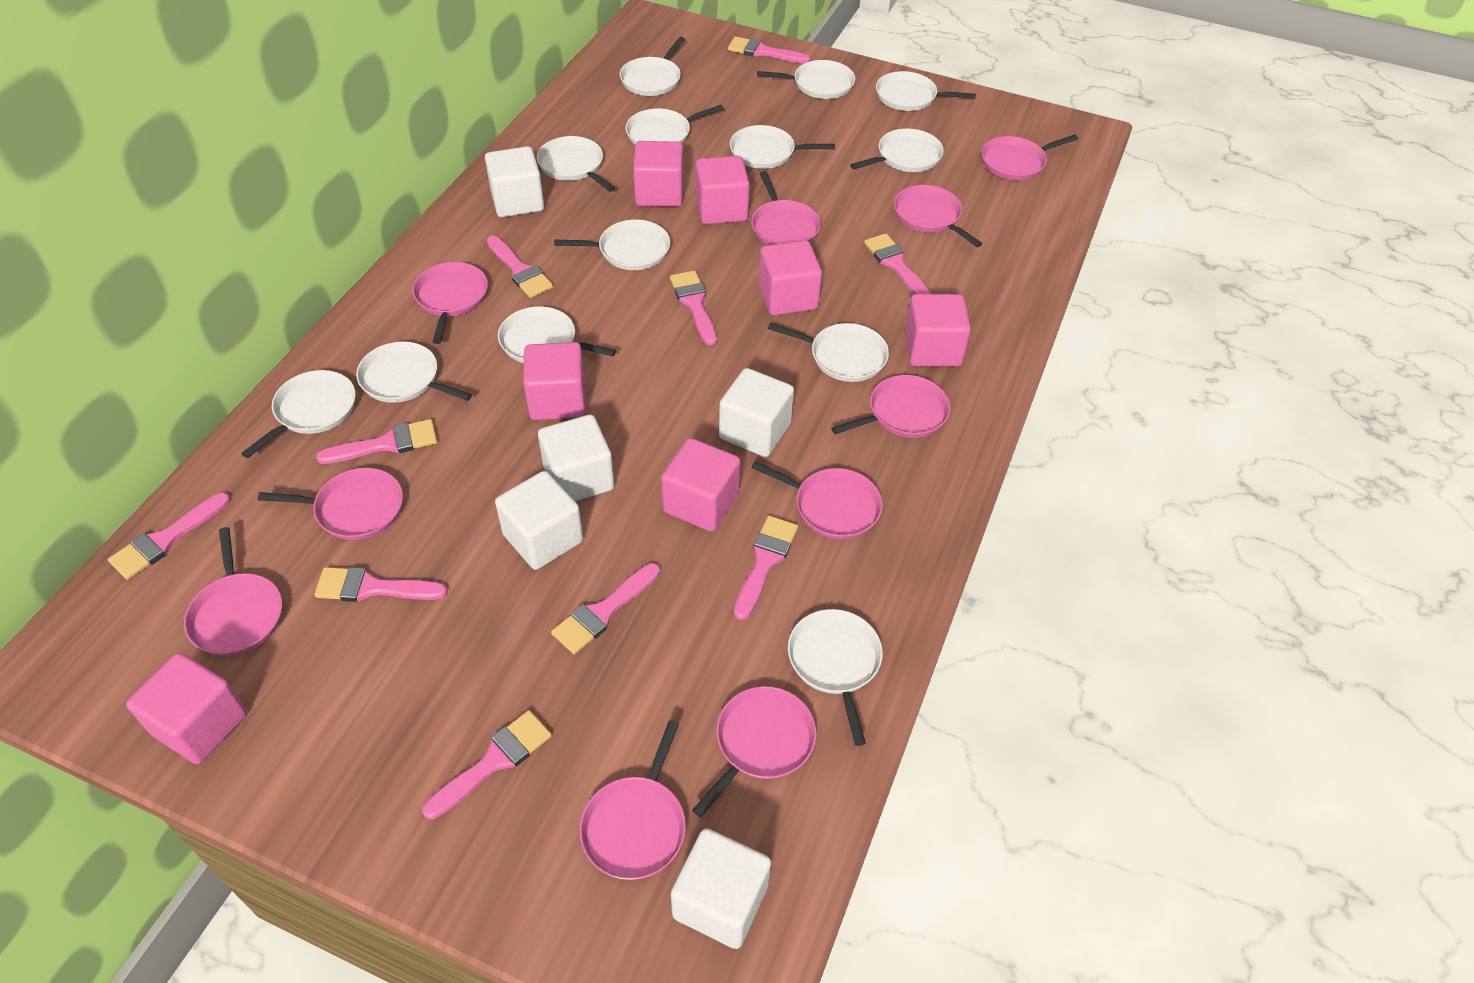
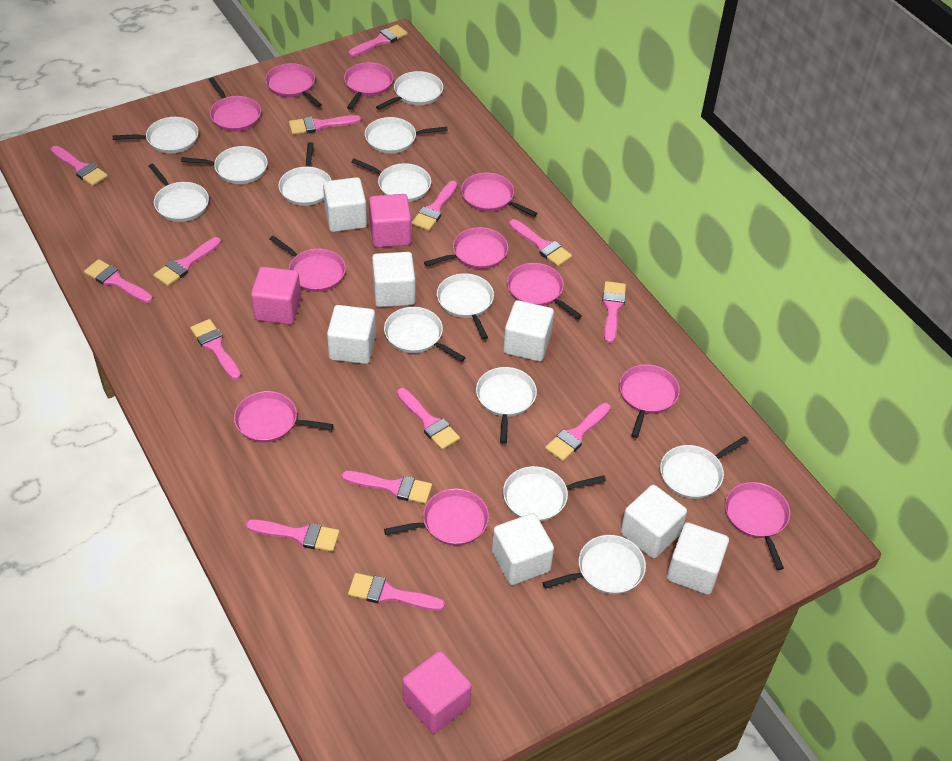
pink brush: [108,493,230,580] [314,567,448,602] [316,419,437,464] [422,710,552,820] [487,235,553,298] [551,563,660,654] [670,271,717,346] [728,37,810,63] [734,516,798,620] [864,233,931,294] = 10 -> [51,146,108,186] [84,259,153,303] [154,237,221,286] [190,319,241,380] [246,519,340,552] [289,115,361,135] [342,471,432,504] [348,573,445,611] [349,25,408,57] [397,388,460,450] [412,181,458,231] [509,219,572,266] [545,403,611,461] [602,281,626,344] = 14
pink cube: [126,653,247,764] [523,342,586,420] [633,141,684,207] [661,438,740,532] [695,156,750,224] [759,240,822,315] [905,294,971,366] = 7 -> [251,267,301,325] [369,194,411,248] [402,651,472,734] = 3
pink pan: [184,527,282,656] [258,468,403,540] [412,262,488,344] [579,720,686,880] [692,686,816,817] [751,171,821,245] [751,461,883,539] [831,375,950,438] [894,185,982,247] [981,135,1078,180] = 10 -> [209,78,261,132] [234,391,333,443] [265,63,322,107] [269,236,346,292] [344,62,393,110] [384,489,489,546] [424,227,508,269] [461,172,537,217] [507,263,582,319] [619,364,680,438] [725,482,790,570] = 11
white cube: [485,146,544,217] [495,471,583,570] [538,415,614,501] [671,828,771,949] [719,368,794,457] = 5 -> [323,177,367,232] [327,305,376,364] [372,252,415,307] [492,513,554,585] [503,300,554,362] [620,485,687,559] [667,522,729,595] = 7

